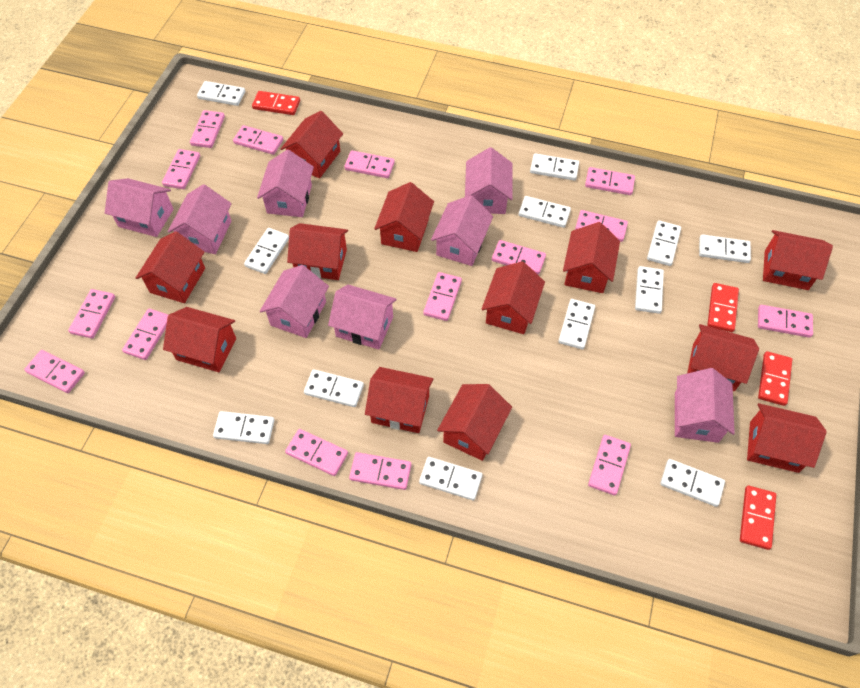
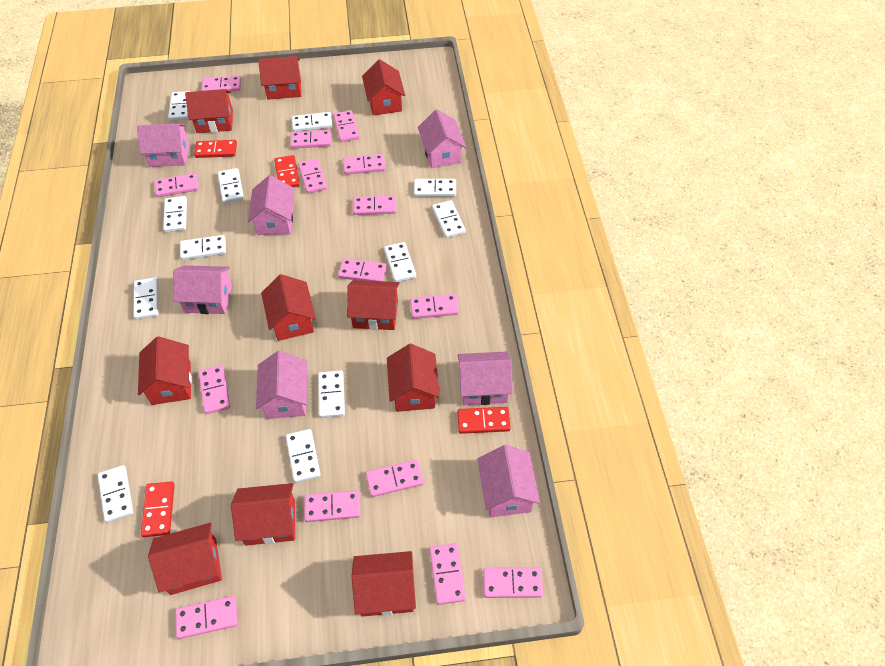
pink house: [105,178,174,237] [168,184,232,254] [257,149,314,217] [260,265,329,338] [328,285,397,350] [431,195,493,266] [465,147,513,214] [675,368,735,443] = 8 -> [137,123,189,167] [173,265,232,314] [248,175,294,235] [256,351,307,419] [418,109,466,168] [458,351,513,405] [477,445,540,517] = 7
red house: [136,231,205,303] [163,307,236,372] [281,111,343,178] [287,223,348,280] [365,367,433,433] [374,182,434,252] [437,384,512,461] [482,261,545,334] [563,222,620,293] [687,324,759,391] [747,403,826,473] [763,230,833,290] = 12 -> [138,336,192,405] [148,523,222,595] [185,89,233,133] [231,483,295,546] [258,56,301,100] [261,274,316,341] [347,280,400,330] [352,551,416,617] [362,59,405,115] [387,344,440,412] = 10

